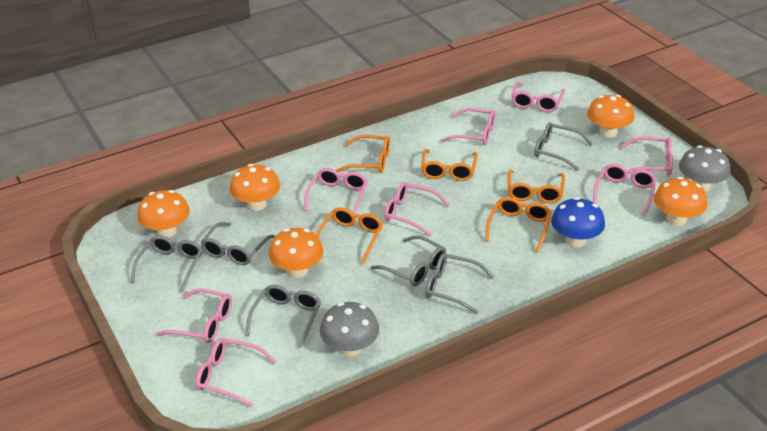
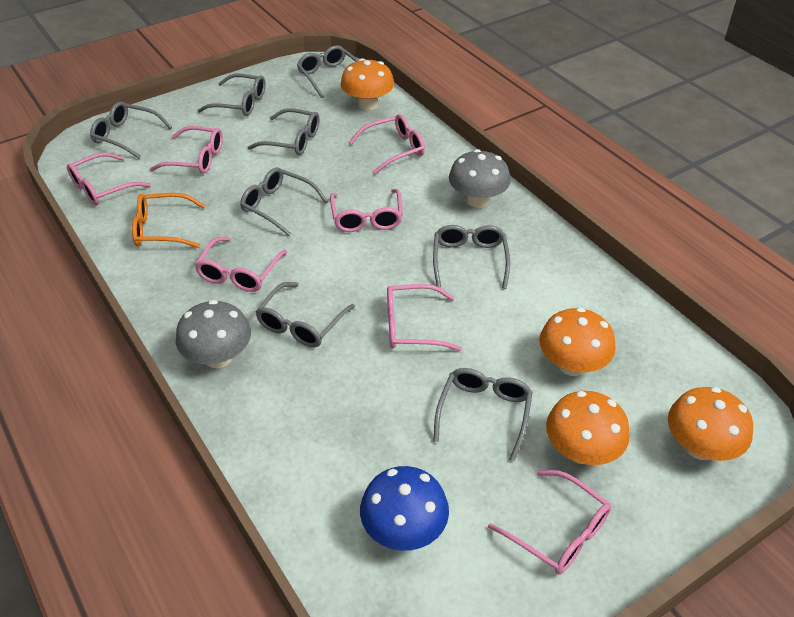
grey glasses: [131,235,203,293] [200,222,275,265] [246,285,321,348] [371,235,446,286] [425,253,494,314] [534,122,593,171] = 6 -> [90,102,172,159] [197,74,266,116] [240,167,328,236] [248,108,320,155] [255,282,355,347] [297,45,358,98] [433,225,510,289] [433,368,533,461] = 8
orange glasses: [316,207,383,264] [335,135,390,173] [421,149,478,181] [485,197,552,252] [508,170,565,203] = 5 -> [132,193,205,248] = 1
orange mushroom: [137,190,190,238] [230,164,280,211] [269,228,324,278] [587,95,634,138] [654,177,707,226] = 5 -> [341,58,394,110] [539,307,616,376] [546,391,630,465] [668,387,753,461] = 4
pink glasses: [157,288,232,343] [195,338,277,407] [304,168,368,214] [384,182,450,236] [441,108,495,145] [511,82,566,112] [593,164,657,216] [621,137,673,175] = 8 -> [67,152,151,206] [150,126,223,174] [195,237,287,292] [330,189,403,232] [349,114,425,174] [387,284,462,351] [488,470,611,574] = 7

